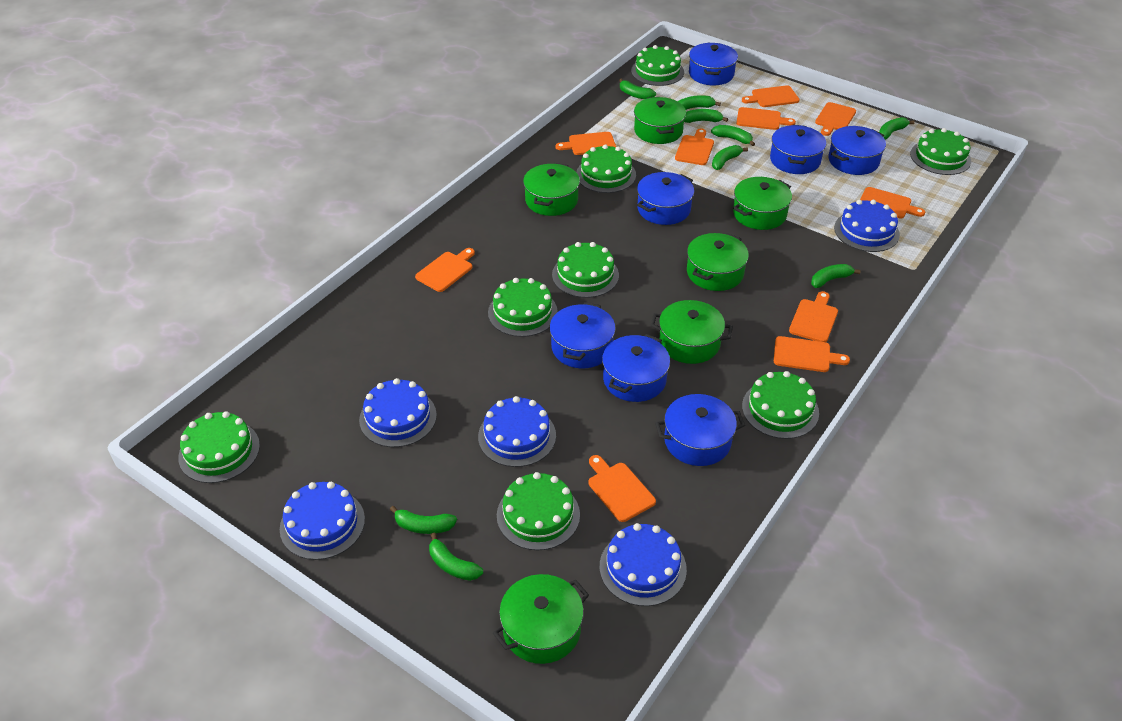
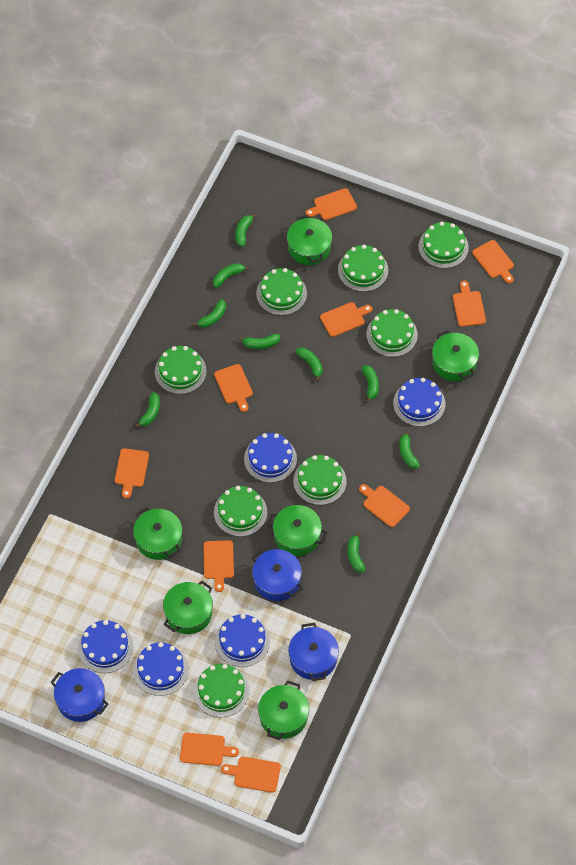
blue pot: [549,302,616,368] [602,334,670,402] [637,172,694,225] [655,394,745,466] [689,43,738,85] [770,125,826,174] [829,126,886,175] = 7 -> [51,668,109,722] [251,549,303,601] [288,623,339,681] = 3

